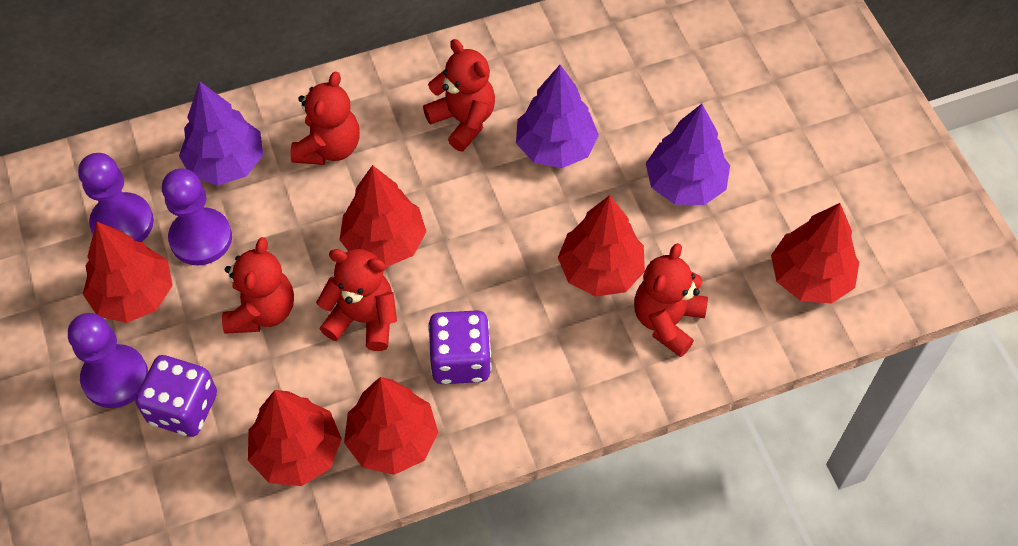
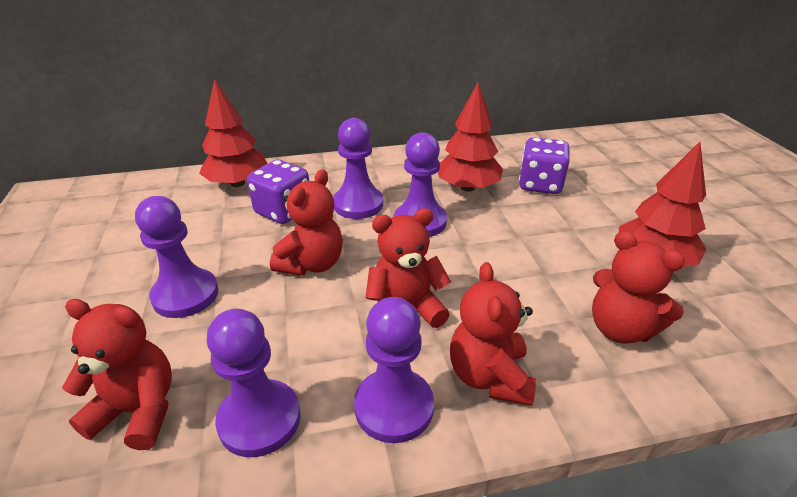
purple pawn: [68,313,148,408] [78,153,154,242] [162,168,232,265] = 3 -> [135,196,218,318] [207,309,301,457] [333,118,383,219] [354,297,434,443] [394,132,447,237] = 5
purple tree: [179,82,263,185] [516,65,599,168] [646,104,730,205] = 3 -> none = 0
red tree: [83,222,173,323] [248,390,342,486] [340,165,426,267] [344,377,438,475] [558,195,645,297] [771,203,859,304] = 6 -> [199,79,268,187] [438,83,503,192] [619,142,706,267] = 3

